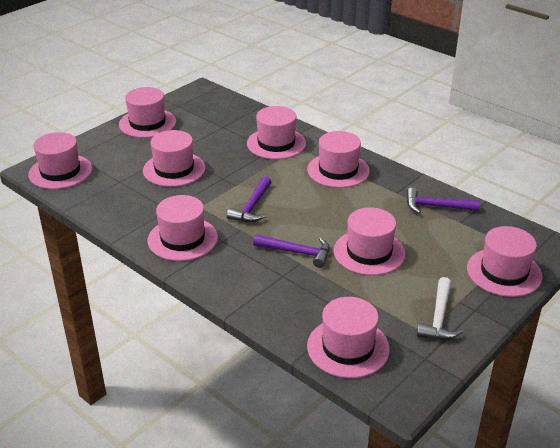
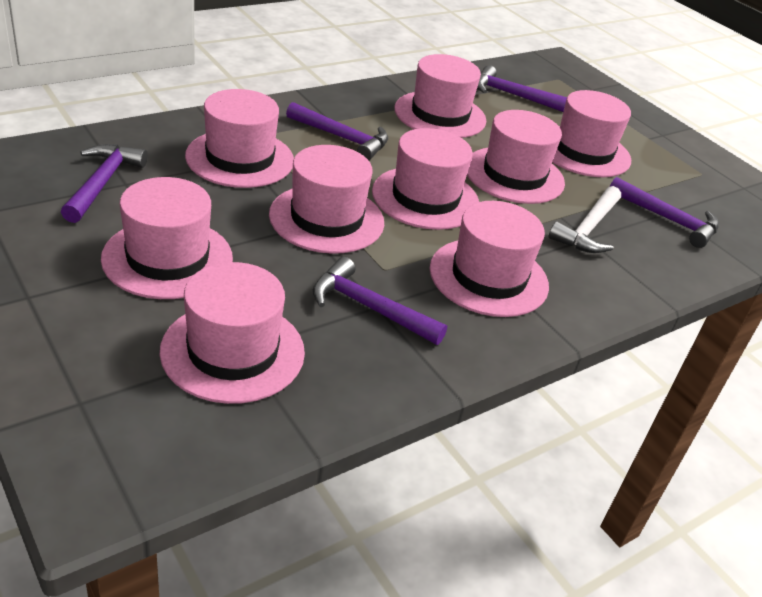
purple hammer: [227,176,271,222] [253,234,330,268] [407,187,480,214] = 3 -> [61,144,148,223] [286,102,388,161] [313,257,447,345] [477,65,567,112] [610,177,719,248] = 5

